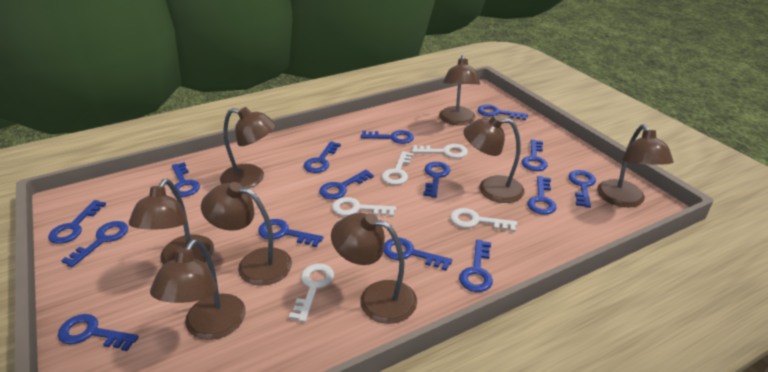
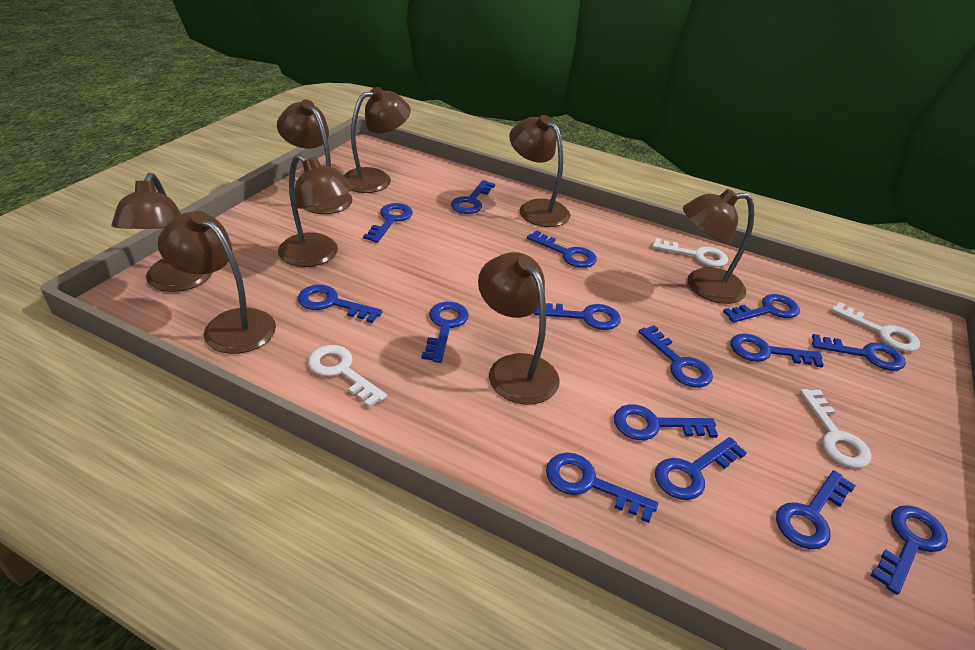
white key: [289,264,334,322] [332,197,396,217] [382,151,414,185] [412,144,468,158] [450,208,517,232] = 5 -> [308,345,387,408] [652,238,728,267] [799,389,871,468] [831,302,920,352] = 4

